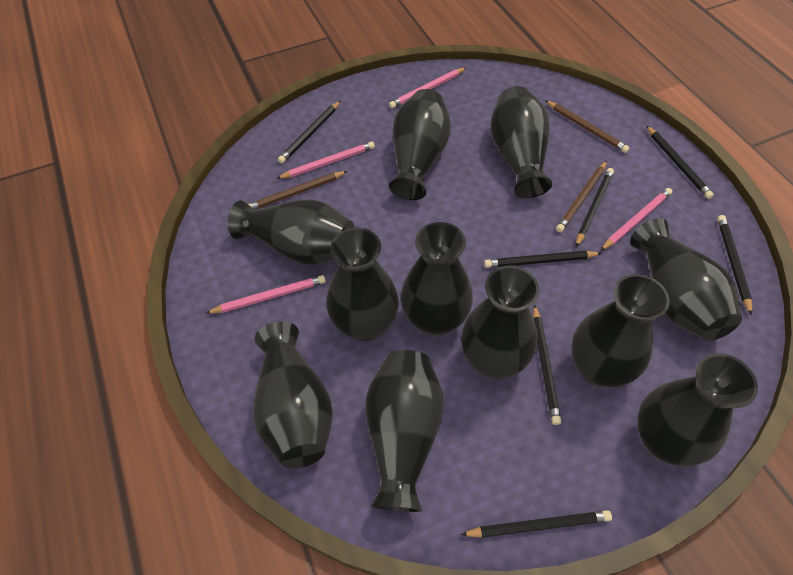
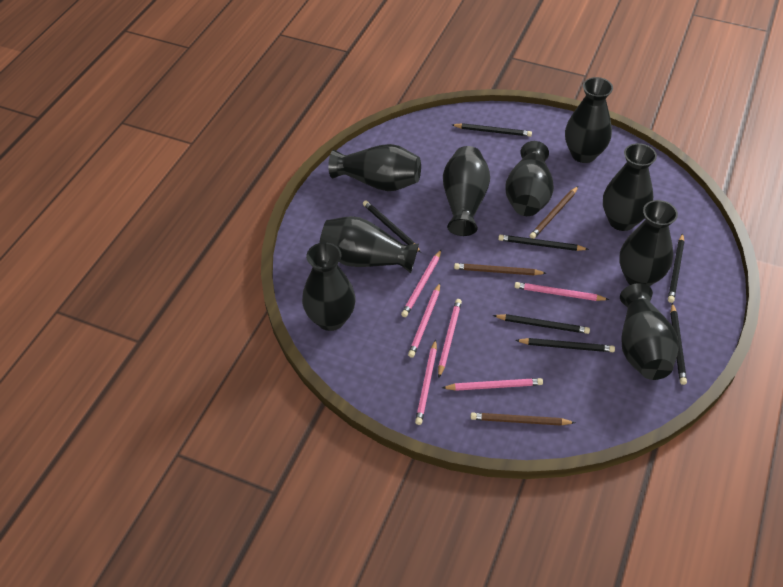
black vase: [228,199,355,265] [253,321,333,468] [327,227,399,341] [365,350,444,512] [389,89,451,200] [401,222,473,336] [461,265,539,379] [491,86,552,198] [571,274,670,387] [630,218,742,341] [637,353,758,467] = 11 -> [302,242,355,331] [319,216,419,273] [328,144,421,191] [443,146,490,236] [505,141,554,216] [565,77,613,163] [603,143,657,231] [619,200,678,287] [620,283,679,380] = 9
pink pencil: [205,275,326,314] [276,141,375,179] [389,67,467,108] [600,188,672,251] = 4 -> [401,250,441,317] [408,283,440,358] [415,340,437,425] [438,299,462,377] [442,378,543,391] [514,282,609,301] = 6

